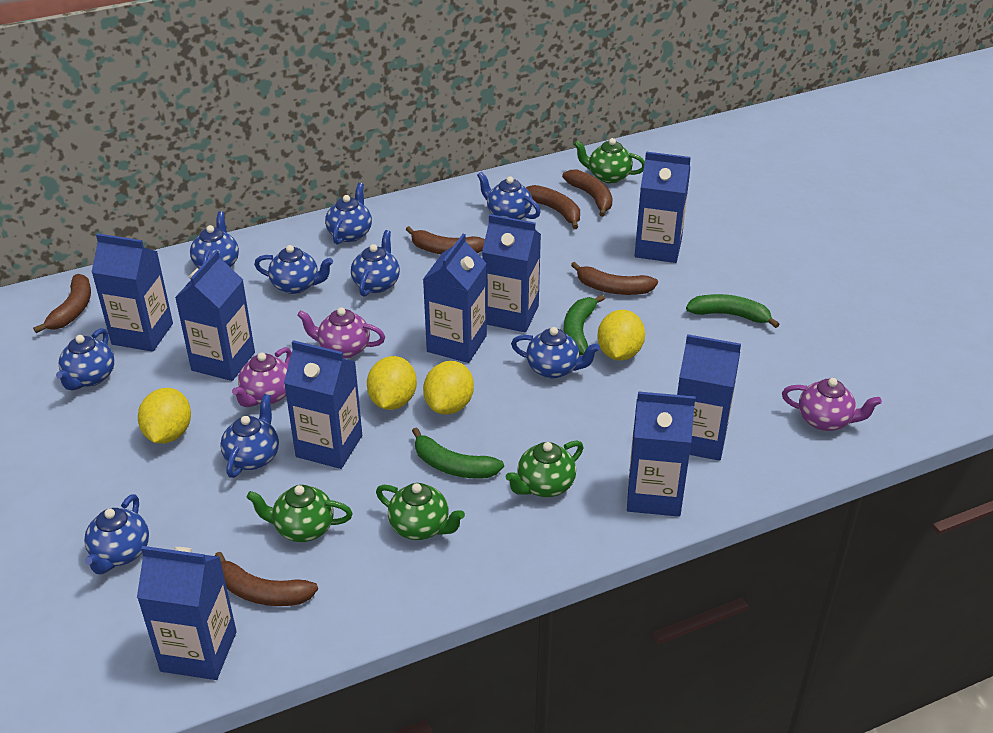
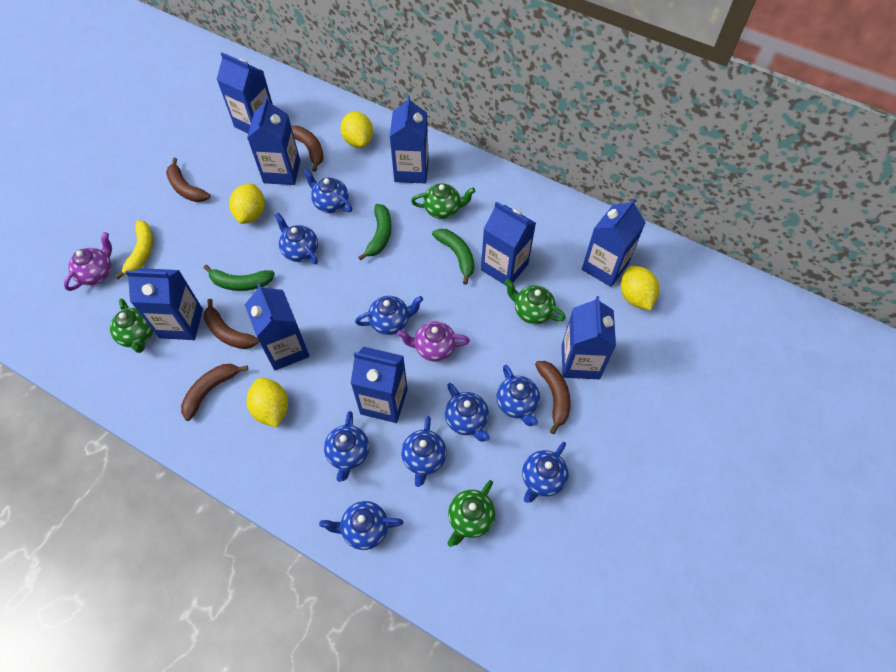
brown banana: [33,274,91,333] [215,552,318,606] [406,226,485,254] [526,185,580,229] [562,169,613,217] [571,262,658,295] = 6 -> [166,158,210,202] [181,364,248,421] [204,299,259,349] [291,126,324,172] [535,361,571,434] = 5
purple teapot: [232,347,292,407] [297,307,385,359] [782,378,882,431] = 3 -> [64,232,112,291] [397,321,470,362] = 2
yellow banana: none = 0 -> [115,220,153,279] = 1

